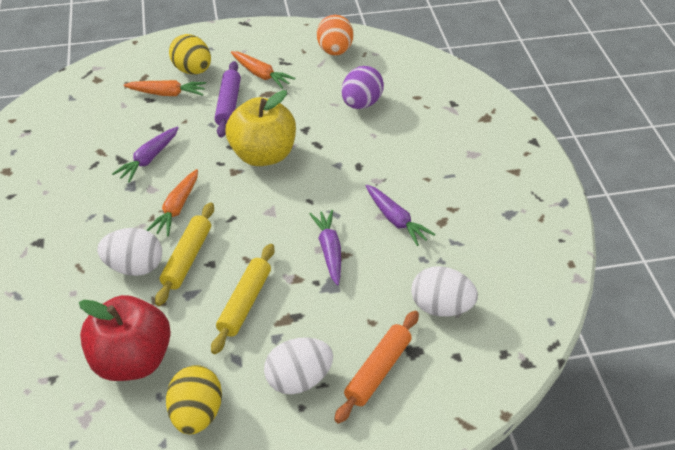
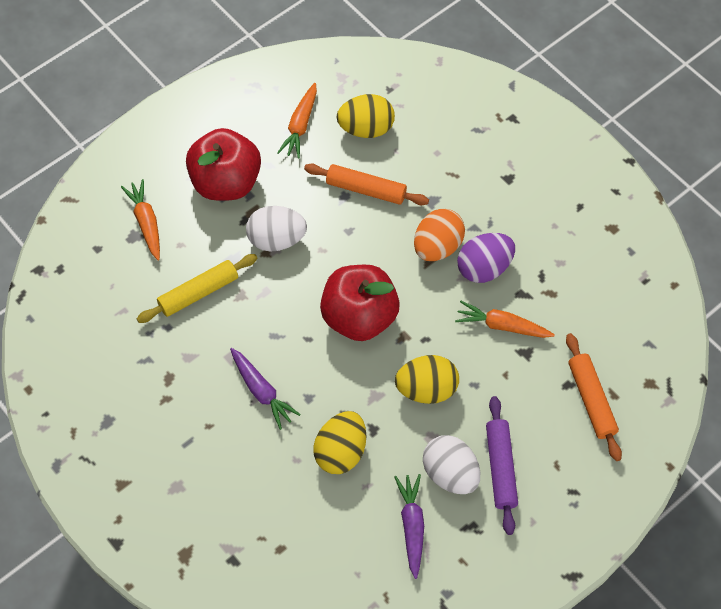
orange rolling pin: [334,311,419,424] = 1 -> [304,163,429,205] [566,333,622,461] = 2
purple carrot: [112,126,179,183] [310,210,341,286] [365,185,435,246] = 3 -> [230,348,301,430] [394,474,424,579] = 2
red apple: [79,295,171,381] = 1 -> [186,128,261,201] [320,265,400,341] = 2
white egg: [97,228,162,276] [264,338,333,394] [411,266,478,317] = 3 -> [246,206,307,252] [423,435,480,494] = 2
yellow apple: [226,90,296,166] = 1 -> none = 0
yellow egg: [166,365,222,434] [169,34,211,74] = 2 -> [313,411,366,474] [337,94,395,138] [395,355,459,404] = 3
yellow rolling pin: [155,203,214,306] [211,244,275,354] = 2 -> [137,254,258,323] = 1

